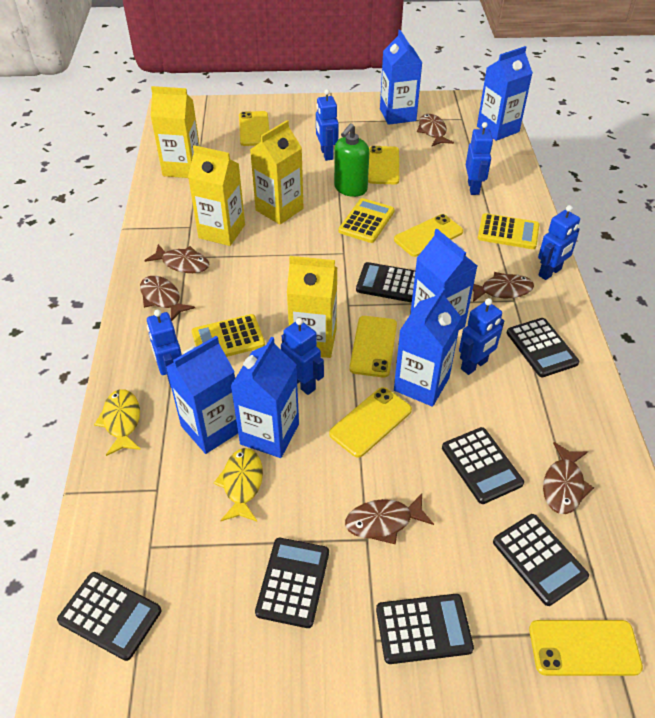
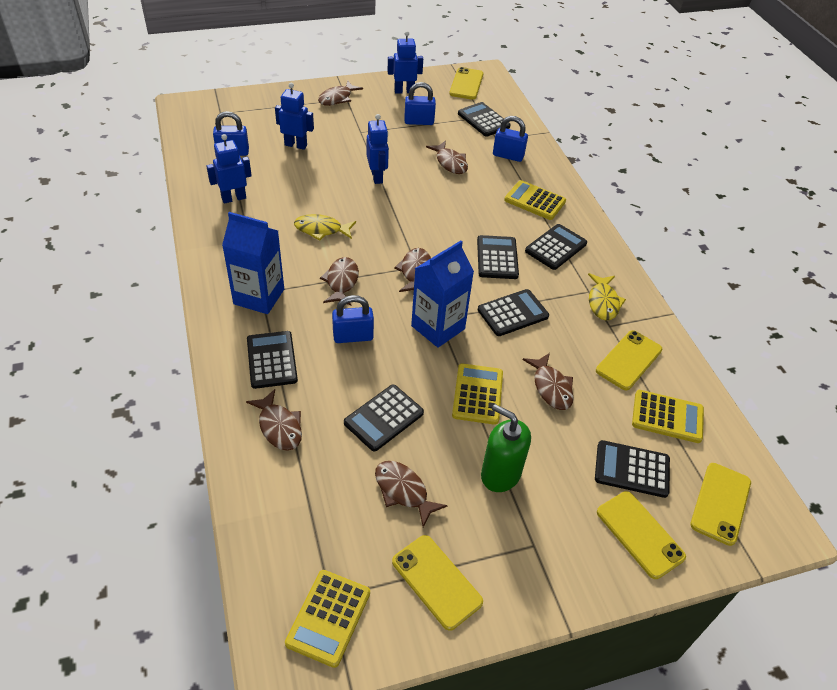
blue carton: [166,336,238,454] [231,337,299,458] [380,30,422,125] [394,288,461,407] [410,229,477,330] [477,46,533,141] = 6 -> [222,212,284,314] [411,241,474,348] = 2
blue padlock: none = 0 -> [213,111,249,156] [332,295,374,343] [404,82,436,125] [493,116,528,162] = 4
blue robot: [147,309,182,387] [281,318,324,395] [316,89,339,161] [459,298,504,375] [466,122,493,195] [538,205,580,280] = 6 -> [206,134,252,204] [275,83,314,150] [367,114,389,184] [388,31,423,94] = 4
brown fish: [140,276,195,321] [144,244,209,273] [345,494,434,545] [417,114,454,146] [473,272,534,302] [543,442,594,514] = 6 -> [246,389,302,451] [318,80,363,106] [320,257,359,305] [375,461,448,527] [394,248,431,292] [426,141,468,174] [523,353,574,410] = 7
yellow calculator: [192,314,265,357] [339,198,395,243] [478,213,540,249] = 3 -> [285,570,370,668] [452,363,503,425] [504,180,566,220] [632,390,704,443] = 4
yellow carton: [151,86,200,178] [188,145,245,246] [250,120,303,225] [287,256,338,358] = 4 -> none = 0
yellow phone: [239,111,269,146] [329,387,412,458] [349,316,397,378] [368,146,399,184] [394,214,463,257] [529,620,643,676] = 6 -> [392,535,483,631] [449,67,483,100] [596,330,662,390] [597,491,686,579] [690,463,751,546] = 5

